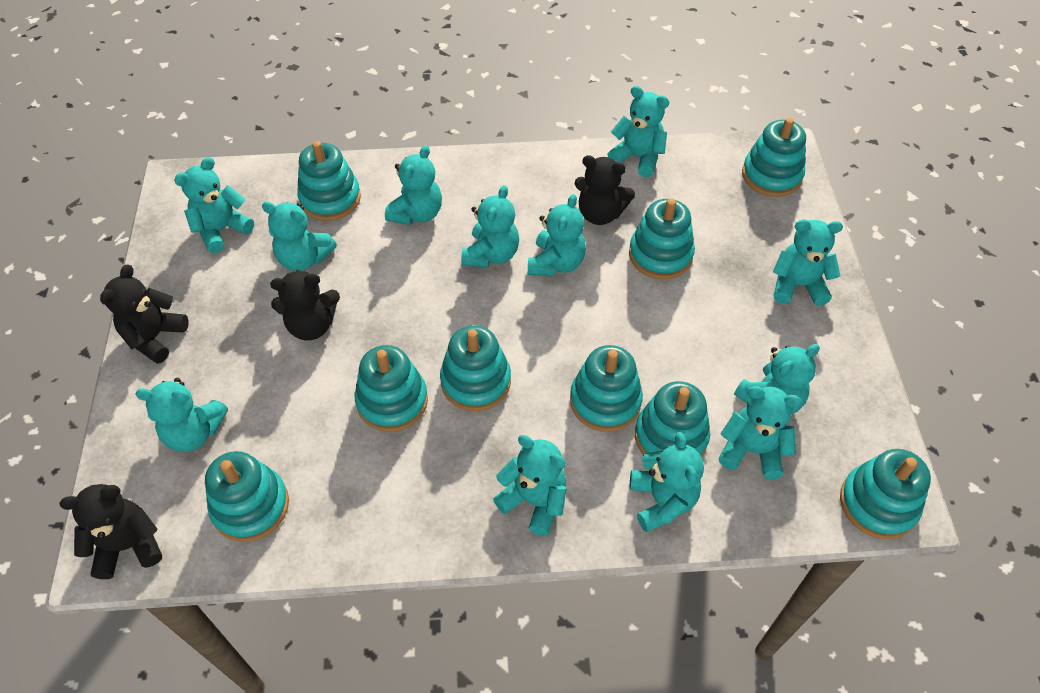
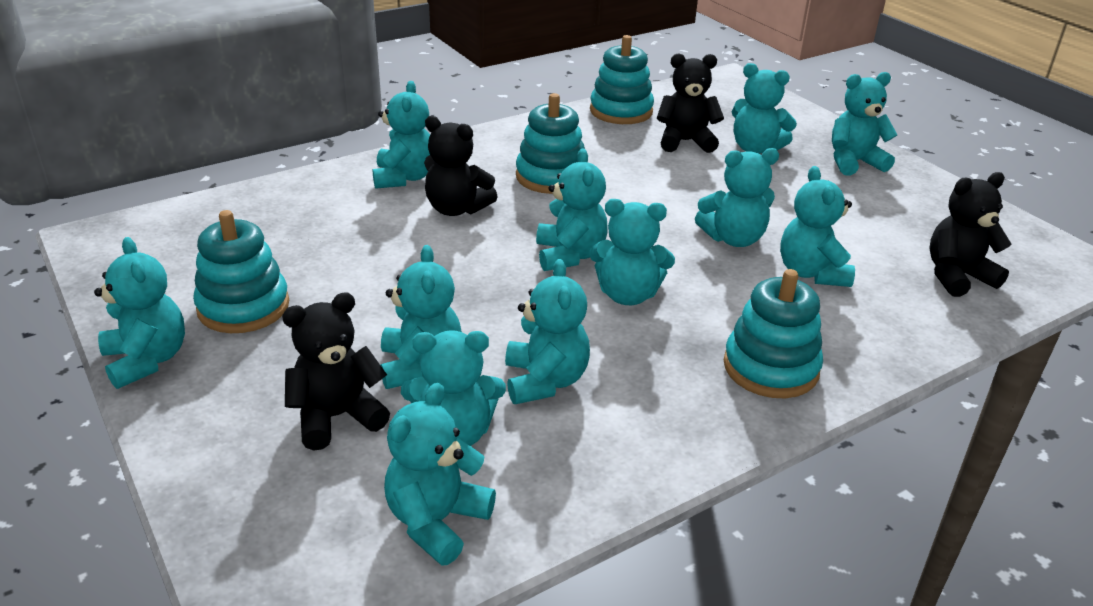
turquoise stacking toy: [205,451,289,542] [297,141,361,221] [355,345,428,432] [440,325,511,411] [570,345,643,432] [629,198,695,279] [635,381,710,457] [742,117,806,197] [840,449,931,539] = 9 -> [193,210,289,333] [516,93,585,194] [590,35,654,124] [724,269,823,398] = 4

